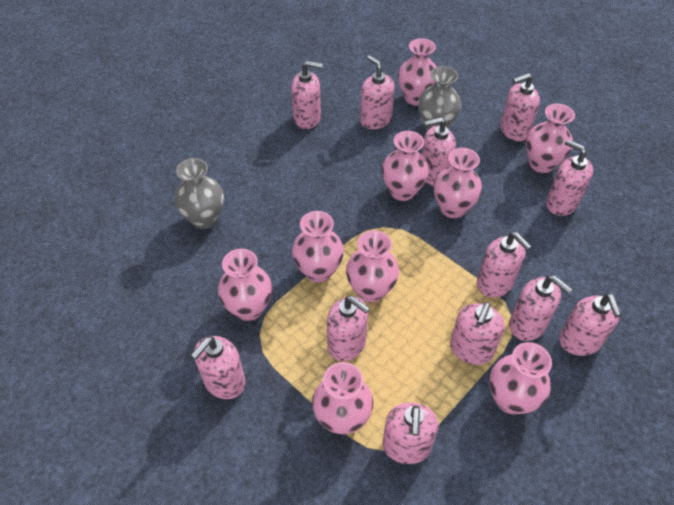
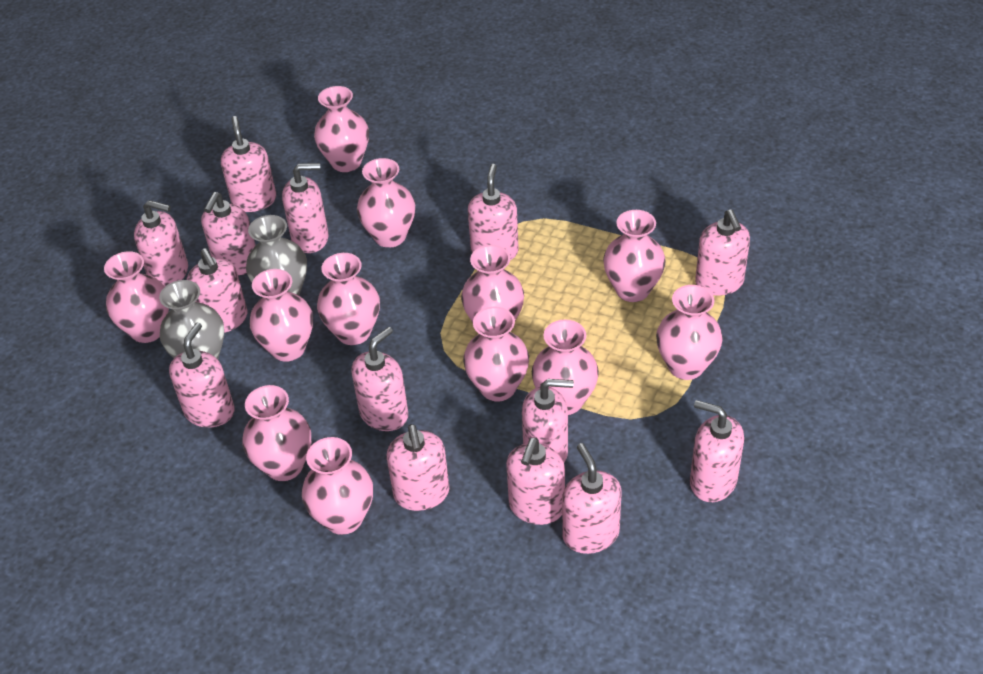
pink soap dispenser: [191,336,246,399] [291,61,323,129] [327,296,370,361] [360,55,395,129] [382,403,439,464] [422,117,456,186] [450,302,505,365] [477,232,532,297] [500,73,540,141] [509,276,572,341] [546,140,593,216] [559,293,621,356] = 12 -> [134,200,188,286] [169,323,235,428] [186,248,247,333] [201,192,256,275] [221,116,276,212] [282,163,329,253] [351,327,408,431] [387,424,449,511] [468,164,519,260] [506,437,565,525] [522,379,574,463] [562,443,621,554] [690,400,744,502] [695,209,750,296] = 14
pink vase: [218,249,272,321] [292,211,344,283] [312,362,373,434] [346,230,399,303] [382,131,429,201] [398,38,437,105] [434,148,482,218] [489,342,552,414] [526,104,575,173] = 9 -> [104,251,169,343] [242,385,311,481] [249,269,313,362] [302,437,373,535] [314,86,369,172] [317,253,380,345] [357,158,415,248] [461,245,524,322] [463,307,529,402] [532,320,599,415] [603,210,666,302] [656,285,723,380] = 12

